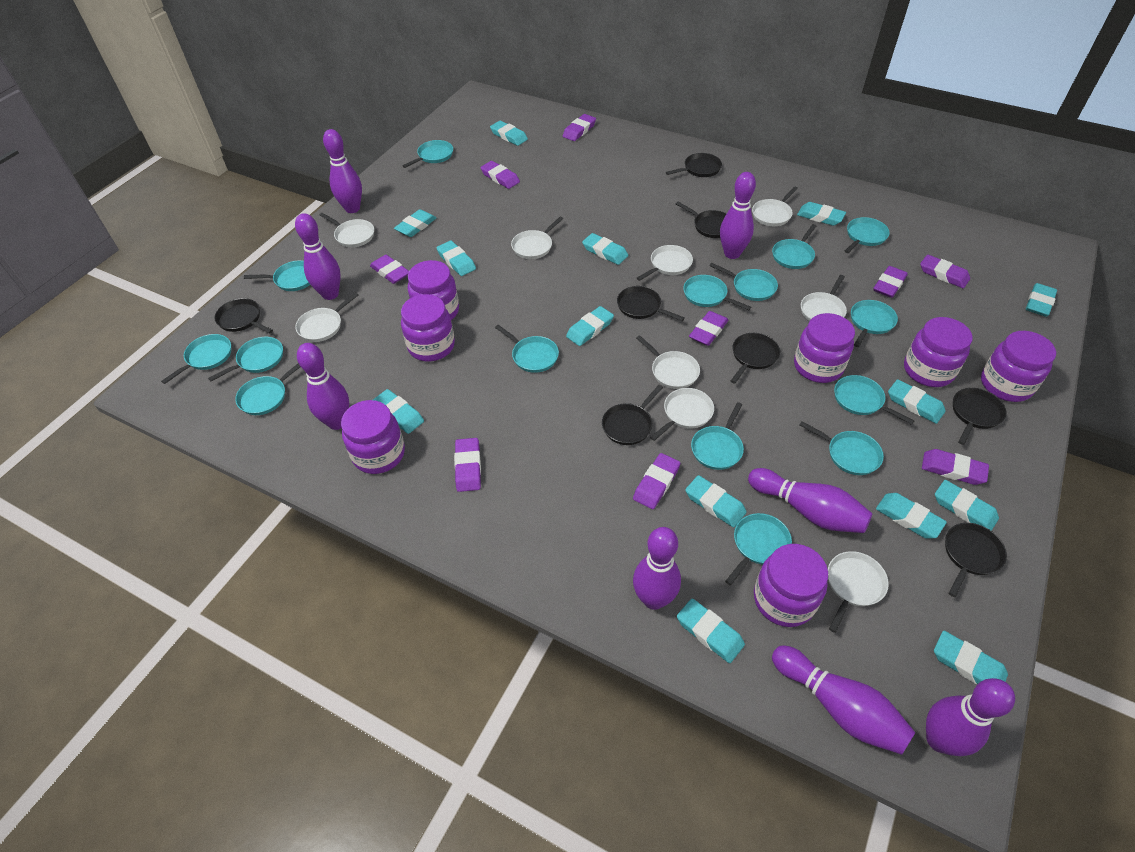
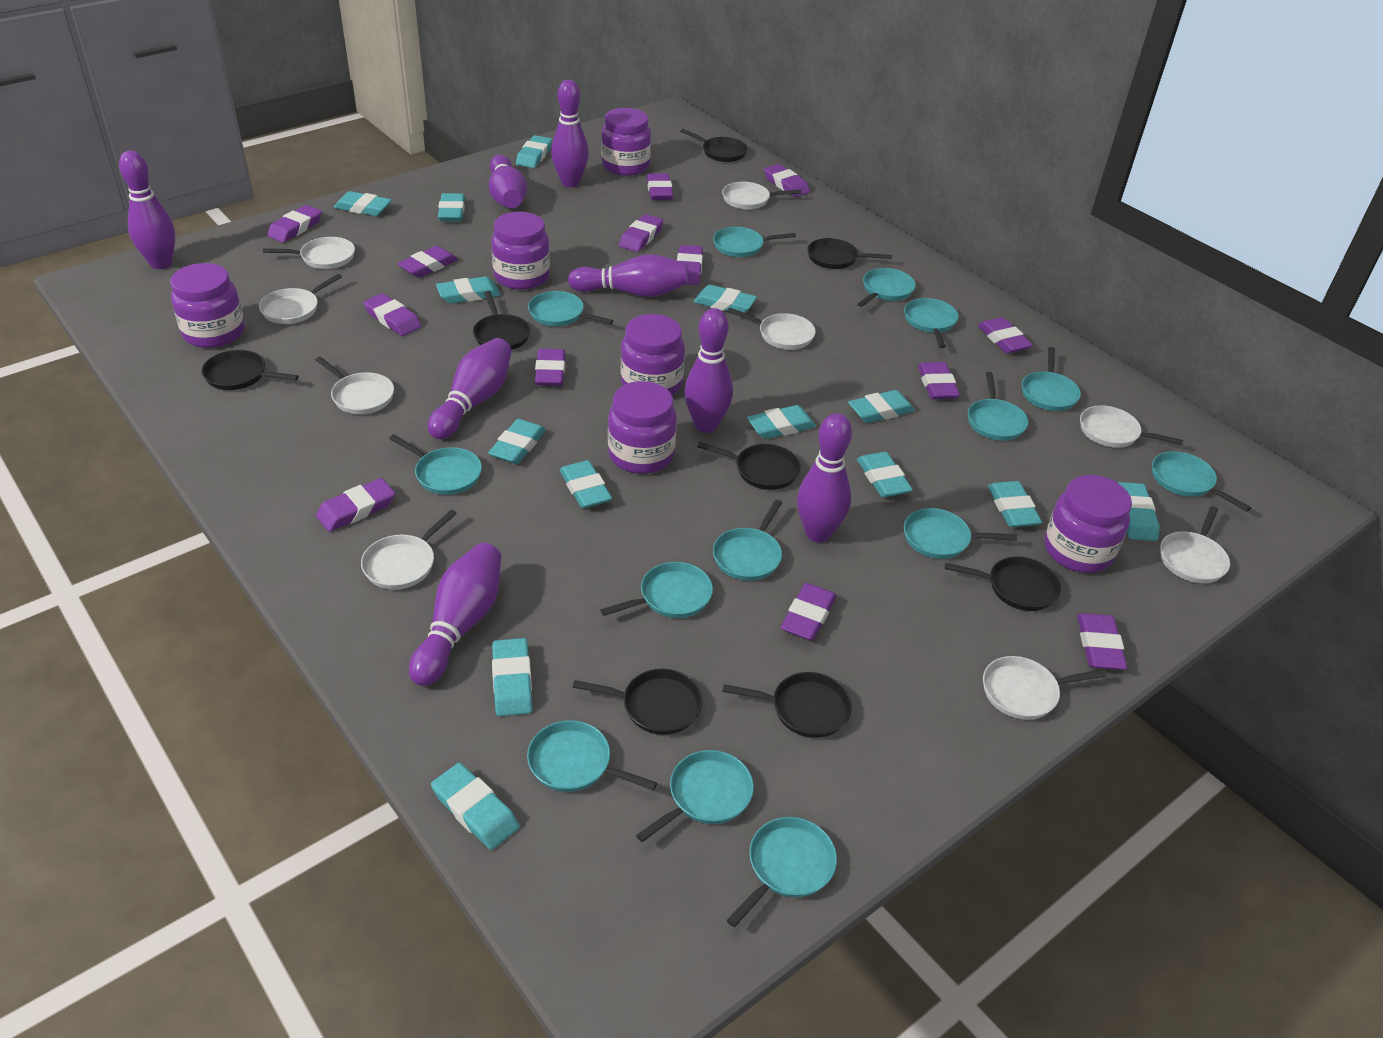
purple eraser: [370,255,409,284] [454,438,481,492] [480,161,520,189] [563,114,596,141] [633,453,680,509] [689,311,728,346] [873,266,908,298] [920,254,970,288] [922,449,989,485] = 9 -> [267,205,322,242] [316,478,395,532] [363,293,421,336] [397,246,458,278] [535,349,566,386] [619,214,663,252] [647,173,673,200] [677,245,703,285] [764,164,810,197] [781,583,836,641] [918,362,960,399] [978,317,1033,354] [1077,613,1127,670] = 13
purple jar: [341,400,405,474] [401,294,455,361] [408,260,459,320] [754,544,828,627] [794,313,855,383] [904,317,973,387] [981,331,1056,402] = 7 -> [170,263,244,348] [491,212,550,290] [601,108,651,176] [608,381,677,474] [621,314,685,396] [1045,475,1132,573] = 6
turquoise pan: [161,334,231,384] [208,337,283,381] [235,363,301,415] [244,260,310,291] [402,140,453,168] [495,325,559,373] [683,275,751,310] [691,402,744,470] [710,263,778,301] [725,513,792,585] [772,224,816,269] [799,421,884,475] [834,375,914,425] [844,217,890,253] [851,300,898,347] = 15 -> [389,434,482,495] [527,720,657,792] [528,291,613,326] [600,562,713,618] [636,750,754,842] [713,227,796,257] [713,500,782,581] [727,817,837,927] [857,268,916,307] [904,298,959,348] [904,508,1017,559] [968,372,1028,441] [1022,347,1081,411] [1152,451,1251,511] = 14

